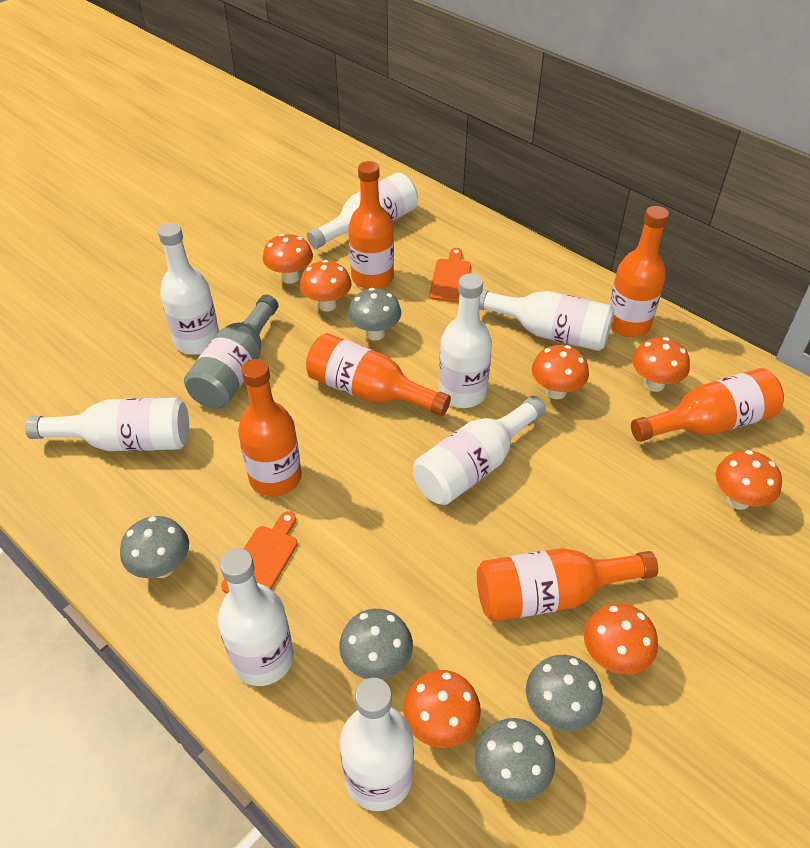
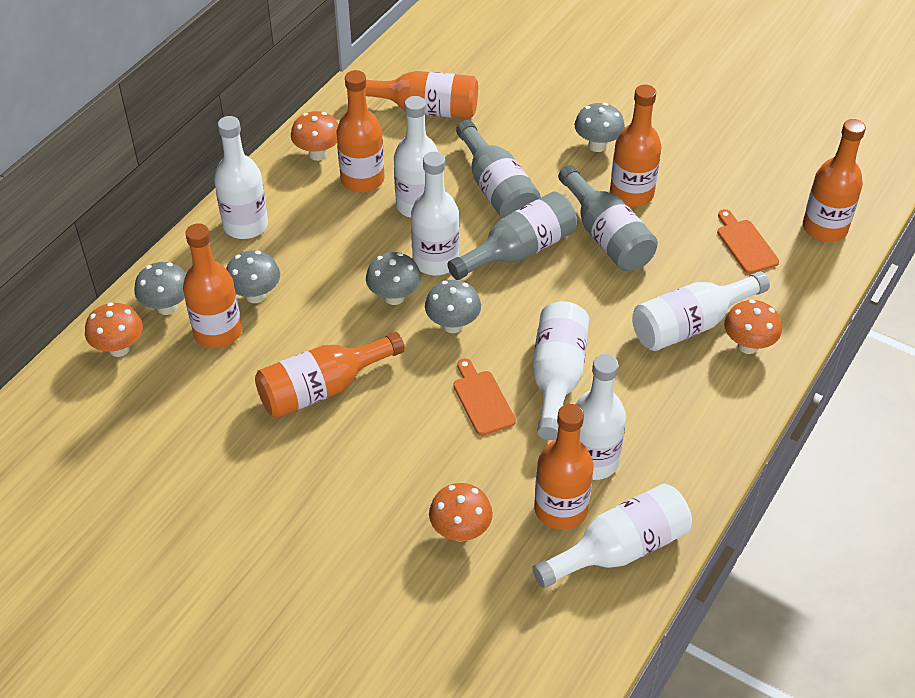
grey bottle: [184,295,278,409] = 1 -> [448,192,577,280] [456,120,541,218] [558,165,658,271] = 3
orange bottle: [238,359,302,496] [306,333,451,416] [348,161,394,289] [477,548,658,622] [609,206,669,337] [631,368,784,442] = 6 -> [183,223,242,348] [255,332,405,418] [337,70,385,192] [365,71,478,119] [534,404,594,530] [610,85,661,207] [803,119,866,242] = 7
orange mushroom: [263,234,313,284] [300,260,352,312] [403,670,481,748] [532,345,589,399] [584,603,658,674] [632,337,690,392] [716,450,782,510] = 7 -> [85,302,143,357] [291,111,338,161] [429,483,493,542] [724,299,782,354] = 4
white bottle: [25,398,189,451] [158,223,219,355] [217,548,294,686] [307,172,418,249] [340,678,414,811] [413,396,546,505] [439,274,492,408] [479,289,614,351] = 8 -> [214,116,268,239] [394,96,438,218] [411,152,459,275] [532,301,589,440] [532,483,692,588] [575,354,626,480] [632,271,770,351] = 7

